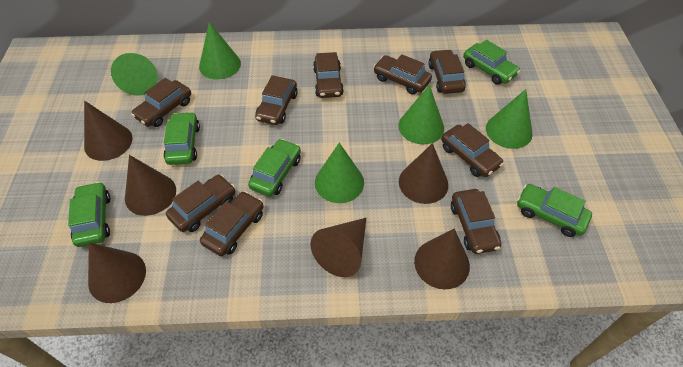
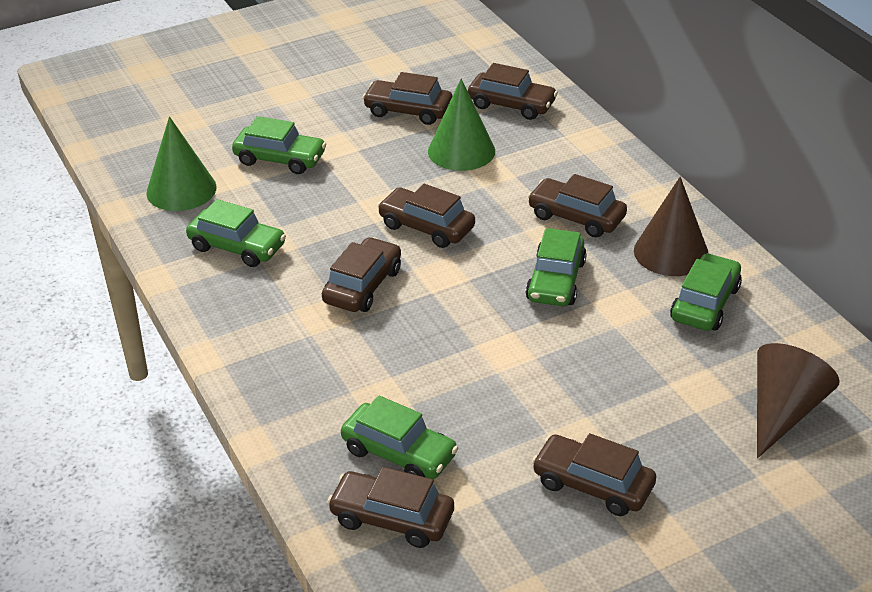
brown car: [131,78,191,127] [166,174,235,232] [200,191,264,256] [255,75,297,125] [313,52,344,98] [373,54,432,95] [428,49,466,94] [441,123,504,177] [451,189,501,254] = 9 -> [322,237,401,312] [327,467,454,548] [362,72,453,125] [377,184,475,248] [468,63,558,120] [528,174,627,237] [532,433,656,516] = 7
brown cone: [84,101,133,161] [88,242,146,303] [125,155,176,216] [310,218,366,277] [399,143,448,204] [414,229,470,290] = 6 -> [634,177,708,276] [757,343,840,458] = 2
green cone: [111,53,158,96] [199,22,241,80] [315,143,364,203] [398,85,444,144] [486,89,533,149] = 5 -> [146,116,217,211] [428,79,495,171] = 2

